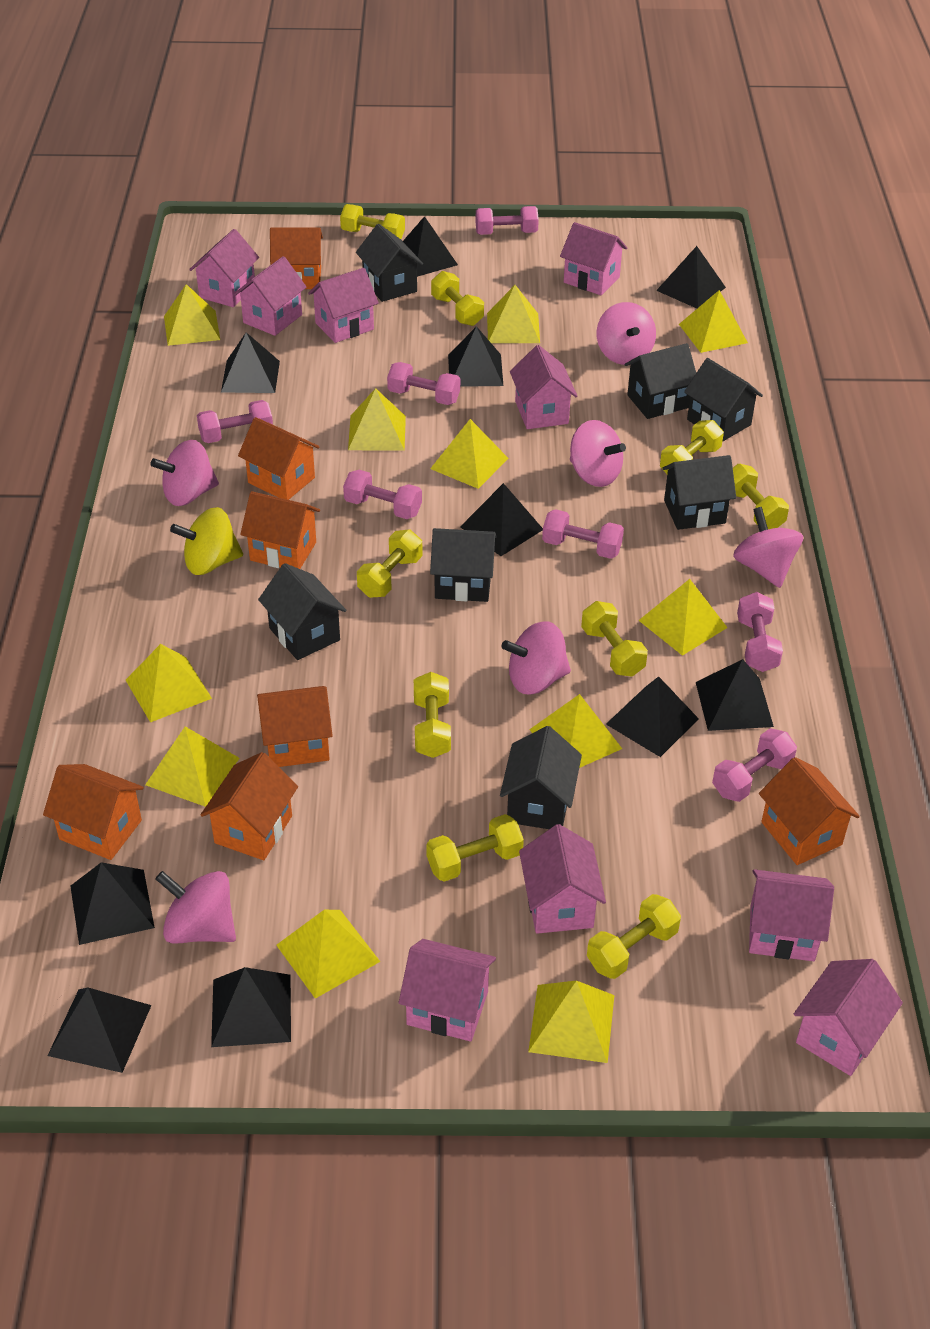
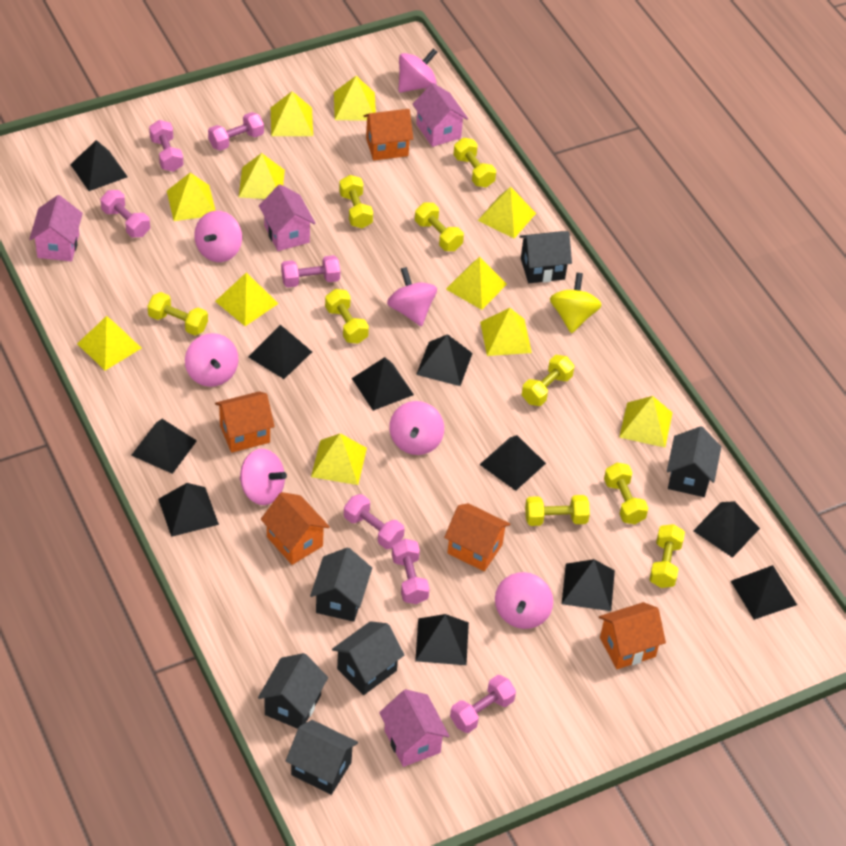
black house: [258,563,346,660] [356,224,423,302] [430,528,497,602] [500,726,582,829] [625,343,696,419] [663,455,736,530] [684,358,763,442] = 7 -> [258,653,328,729] [286,720,358,795] [310,547,372,622] [332,621,404,695] [520,231,572,283] [667,426,721,497] = 6
black pyramid: [47,988,152,1073] [70,862,155,945] [211,967,291,1047] [221,332,280,393] [403,216,458,277] [448,326,503,387] [460,483,543,556] [606,676,699,757] [656,246,726,308] [696,659,774,731] = 10 -> [70,140,128,191] [131,419,197,474] [158,483,219,537] [249,325,312,379] [352,357,414,411] [415,614,469,665] [416,334,473,386] [479,435,546,491] [562,559,615,611] [693,501,760,558] [731,565,797,620] = 11
orange house: [43,764,144,860] [201,752,298,860] [238,417,320,500] [240,491,320,569] [257,686,333,767] [270,227,323,289] [759,757,860,865] = 7 -> [215,391,275,453] [261,492,330,565] [364,109,413,161] [444,503,510,571] [599,602,666,669] = 5
pink house: [189,229,259,307] [234,256,306,336] [308,268,379,343] [399,939,496,1042] [510,345,577,429] [519,824,606,934] [560,222,627,295] [749,869,834,961] [794,959,903,1076] = 9 -> [29,195,83,261] [259,185,316,251] [379,689,449,767] [413,83,468,147] = 4
pink spinning top: [151,440,219,506] [155,871,236,944] [501,621,571,694] [570,420,626,487] [597,302,656,365] [733,507,803,588] = 6 -> [185,333,239,387] [194,211,242,262] [240,449,287,505] [387,267,437,326] [389,401,444,455] [398,48,437,93] [495,572,553,629] = 7

